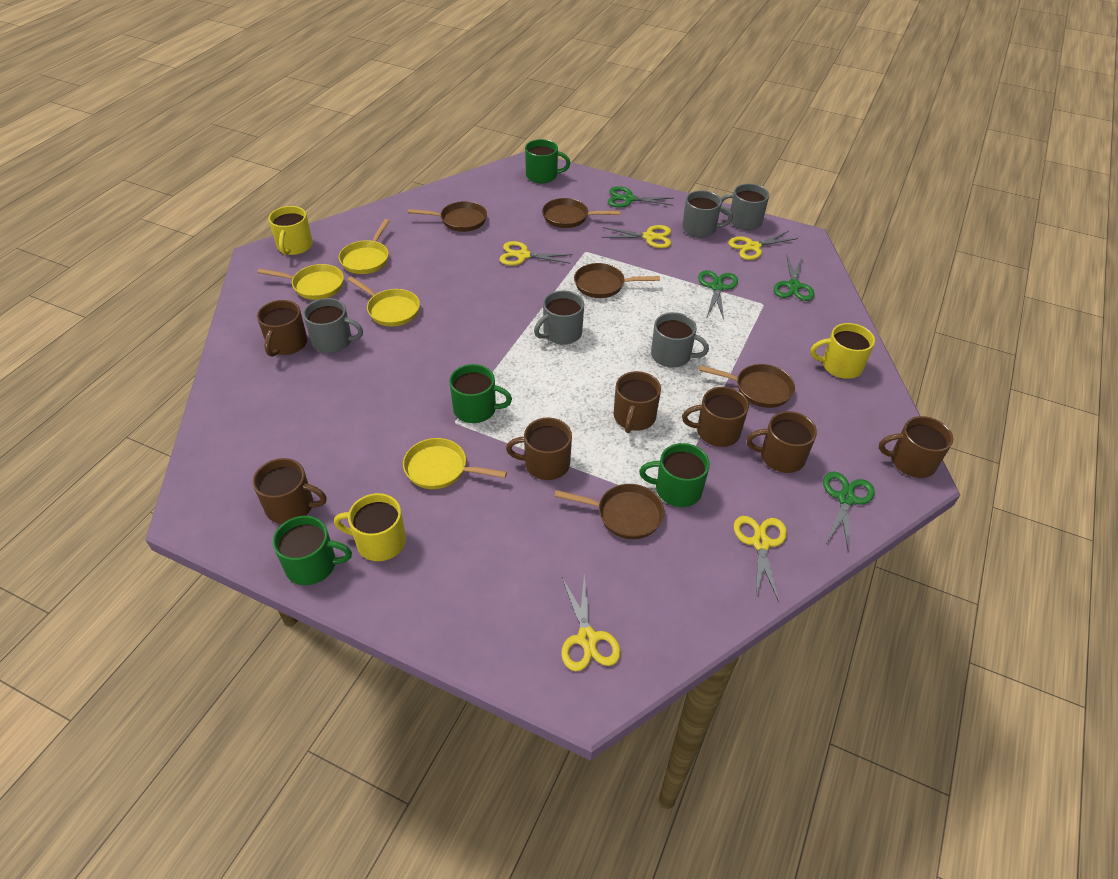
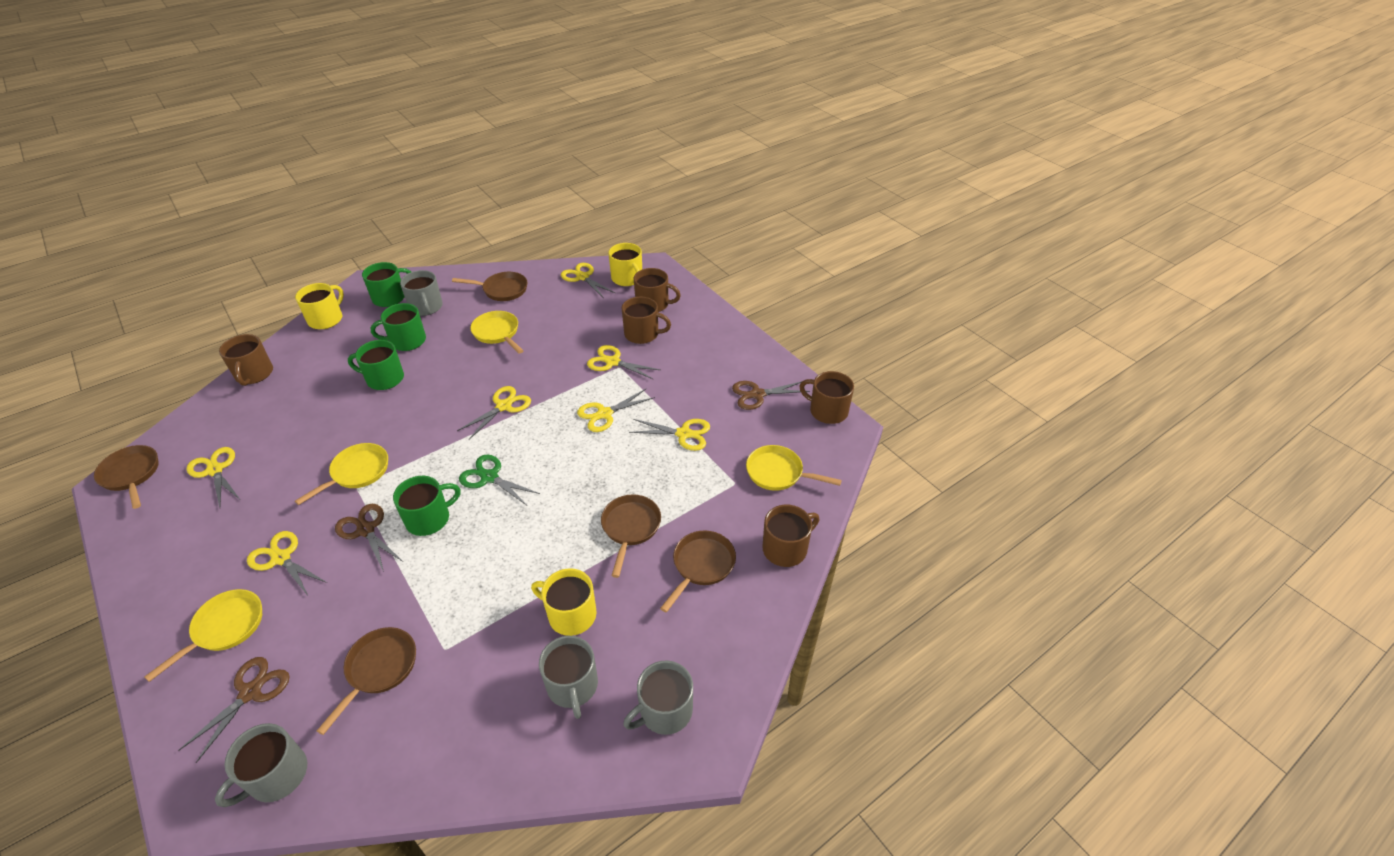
brown mug: [253,458,327,524] [257,300,308,357] [506,417,572,480] [614,371,661,433] [682,387,749,447] [747,411,817,473] [879,416,953,478] = 7 -> [219,334,273,386] [622,296,671,344] [634,268,681,312] [762,505,819,567] [799,371,854,424] = 5
brown scissors: none = 0 -> [178,657,290,763] [335,504,403,572] [732,381,810,410] = 3
green scissors: [608,186,674,208] [698,270,738,319] [774,256,814,301] [823,472,875,551] = 4 -> [459,455,540,505] = 1
grey mug: [303,298,363,353] [534,290,584,345] [651,312,709,368] [682,190,733,238] [720,183,769,230] = 5 -> [215,723,307,807] [400,270,443,316] [539,636,598,719] [623,660,693,735] = 4
yellow scissors: [499,241,573,266] [561,575,621,671] [602,225,671,248] [728,231,798,260] [734,516,787,602] = 5 -> [187,447,240,507] [247,531,327,596] [457,386,531,440] [561,263,615,297] [577,389,655,432] [587,345,660,380] [629,419,710,451] = 7

